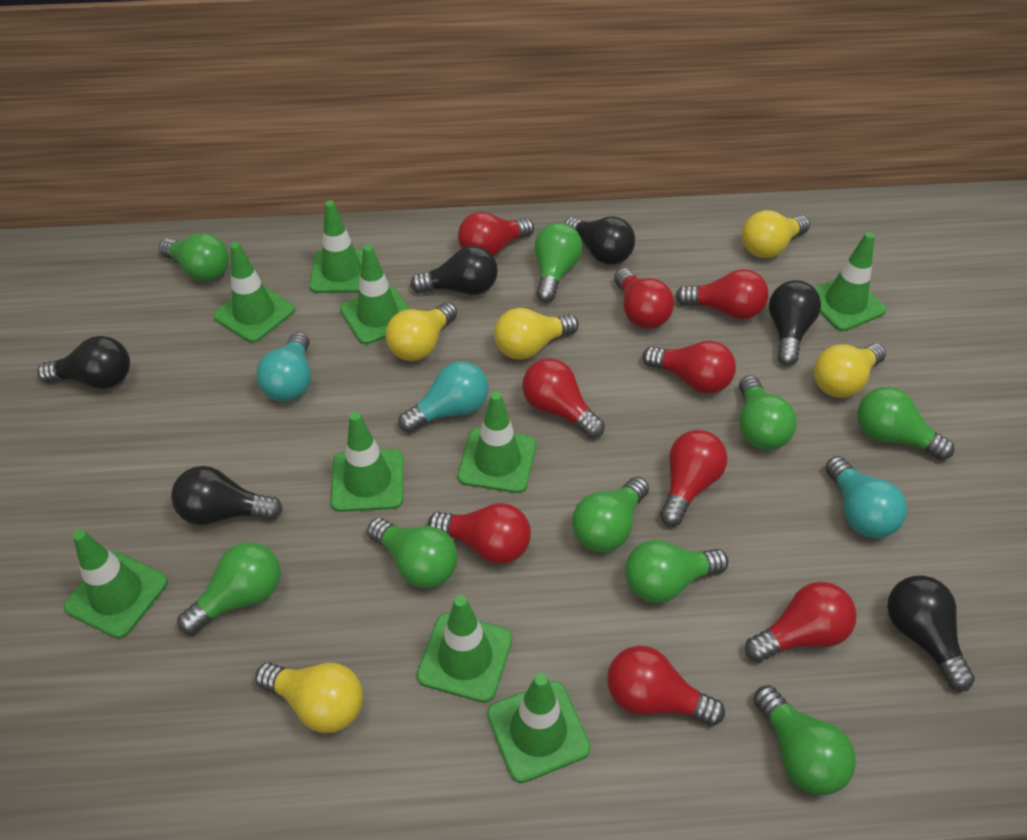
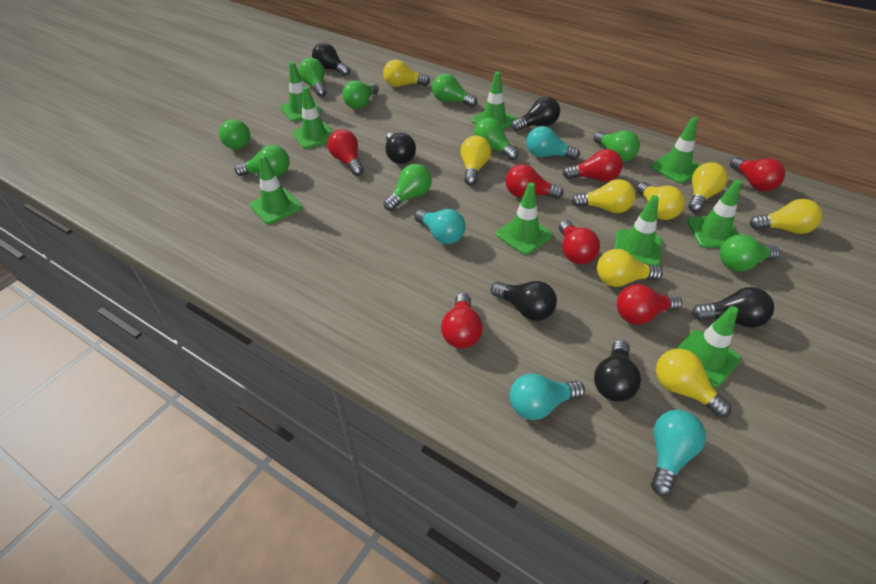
red light bulb: [428,503,531,564] [458,212,534,257] [522,358,605,438] [608,646,725,726] [614,268,674,329] [643,341,736,394] [660,430,727,526] [675,269,768,319] [745,582,857,662] = 9 -> [327,129,364,176] [441,293,483,349] [505,164,563,199] [559,220,600,264] [563,149,623,181] [617,284,682,324] [730,157,785,191] = 7
turquoise light bulb: [256,332,311,402] [398,361,489,433] [825,456,907,538] = 3 -> [414,209,466,244] [509,373,585,420] [526,126,580,160] [651,410,706,496] = 4
yellow light bulb: [255,662,363,733] [385,302,457,361] [494,308,579,360] [742,210,810,258] [814,343,886,398] = 5 -> [383,59,430,87] [461,136,491,185] [571,179,636,213] [597,249,663,287] [636,182,685,220] [656,349,731,417] [688,162,728,212] [750,199,822,234] = 8

